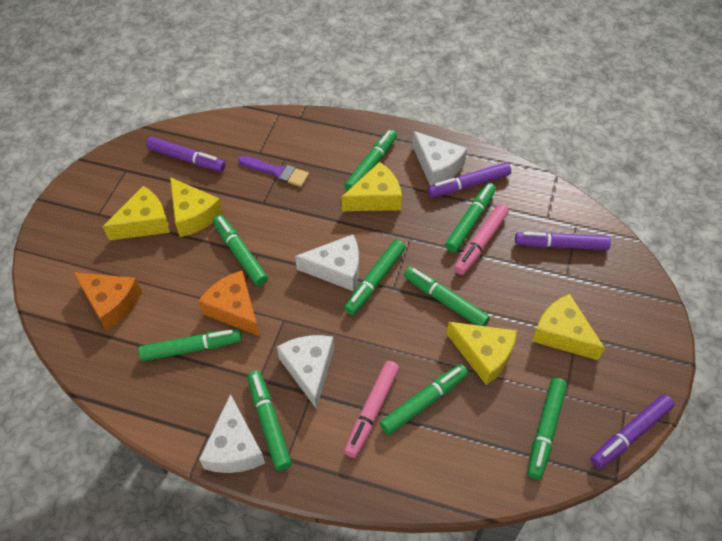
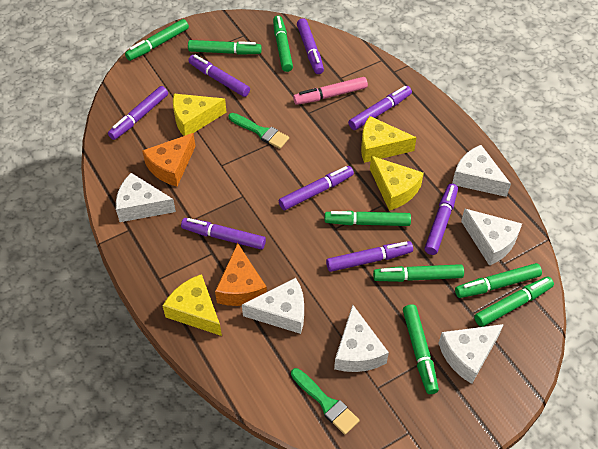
green brush: none = 0 -> [228,113,289,149] [291,368,360,435] = 2
green marker: [138,329,242,361] [213,215,268,286] [248,370,291,471] [344,240,405,315] [345,129,397,191] [380,364,468,435] [404,267,490,326] [445,183,496,253] [528,378,567,480] = 9 -> [125,19,189,61] [188,40,262,55] [273,16,293,72] [325,211,411,226] [373,264,464,282] [403,304,439,394] [455,263,542,298] [474,277,554,327] = 8
pink marker: [344,361,399,458] [454,204,509,275] = 2 -> [293,77,368,105] = 1
purple brush: [238,156,309,187] = 1 -> none = 0
purple marker: [146,137,226,172] [428,162,511,198] [515,232,611,250] [591,394,675,469] = 4 -> [108,86,168,140] [181,218,266,250] [188,55,250,97] [279,166,354,210] [297,18,324,74] [326,241,413,272] [348,86,412,130] [425,183,458,255] = 8
white cheese: [199,394,265,473] [277,335,334,409] [295,235,359,291] [412,131,467,186] = 4 -> [116,173,176,222] [242,278,304,334] [334,305,389,372] [438,324,504,384] [452,145,511,197] [461,209,522,266] = 6
yellow cheese: [102,186,170,240] [170,177,223,237] [341,162,402,211] [447,322,517,385] [532,294,605,360] = 5 -> [163,274,222,336] [173,94,227,136] [361,116,417,163] [370,156,424,211] = 4

